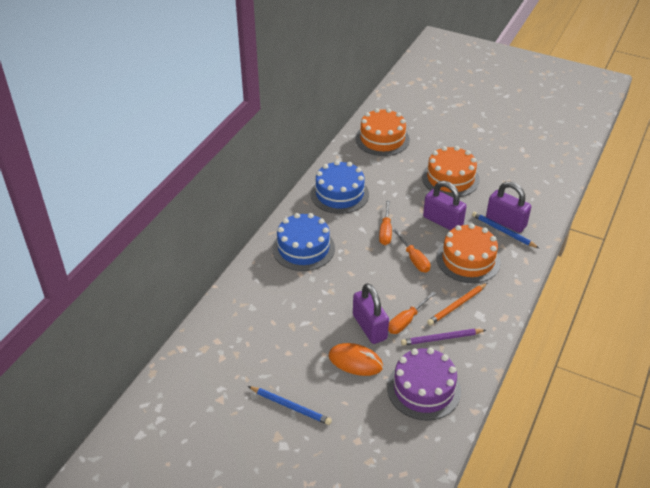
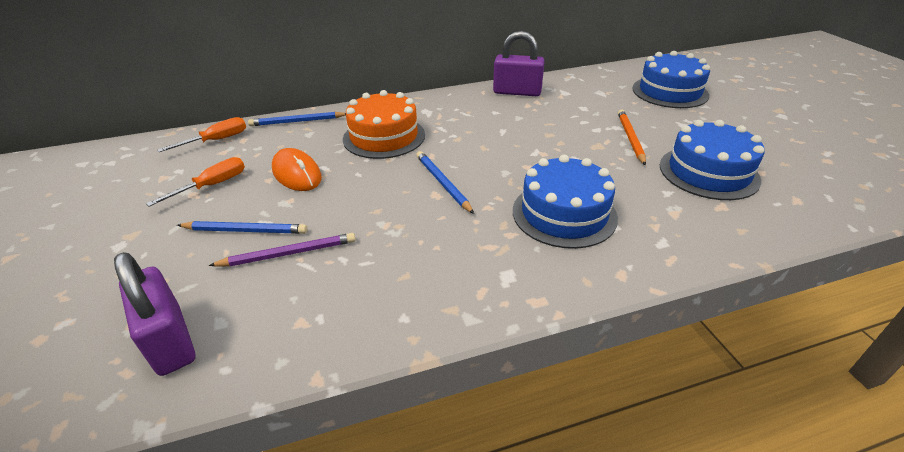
blue cake: [272,213,335,271] [311,161,369,214] = 2 -> [513,155,618,249] [632,51,710,108] [660,120,765,200] = 3
blue pencil: [248,386,332,425] [472,212,539,248] = 2 -> [177,221,307,234] [248,112,346,126] [416,151,474,214] = 3
orange cake: [355,108,410,156] [422,146,480,197] [437,224,501,283] = 3 -> [343,90,425,159] = 1
orange screwdriver: [379,201,392,245] [388,292,436,334] [393,229,430,273] = 3 -> [146,157,245,207] [157,117,246,152] = 2
purple cake: [387,348,461,420] = 1 -> none = 0
purple padlock: [353,283,389,344] [423,181,466,230] [486,181,531,233] = 3 -> [114,252,195,376] [493,31,545,96] = 2

